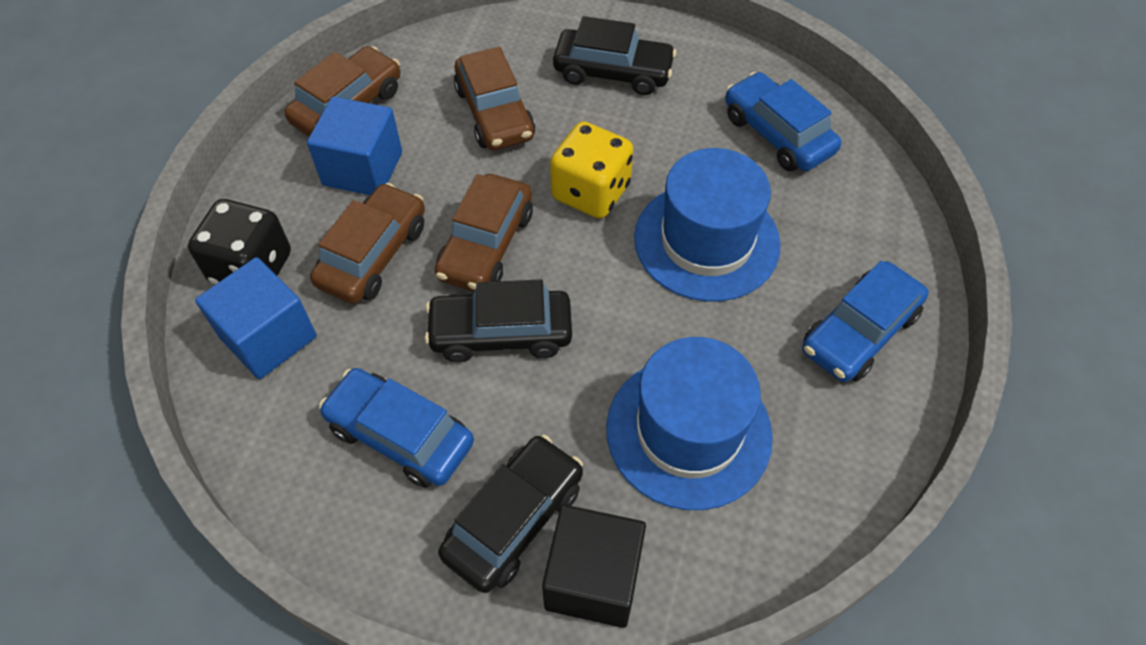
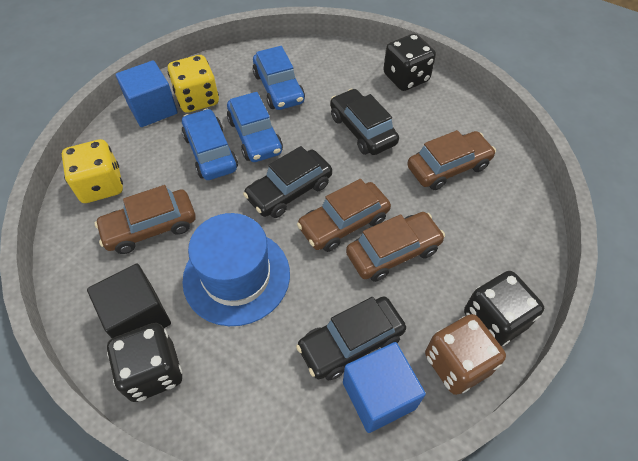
black dice: [188,199,291,285] = 1 -> [107,323,182,402] [383,34,436,91] [464,271,544,346] = 3
blue hat: [606,337,773,510] [634,148,781,302] = 2 -> [182,213,290,326] = 1
brown dice: none = 0 -> [425,314,506,395] = 1
yellow dice: [550,122,633,219] = 1 -> [62,139,123,203] [168,55,219,113] = 2

